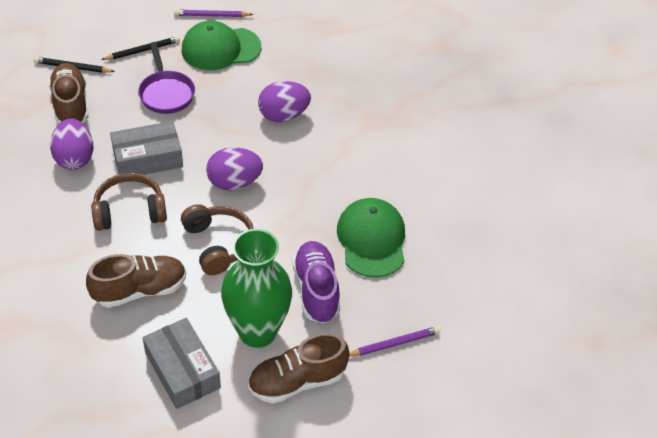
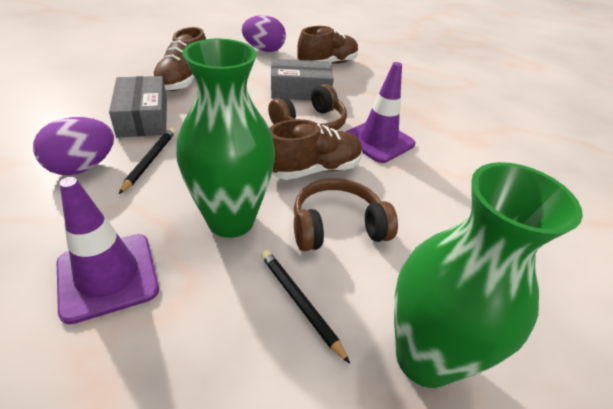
green cap: [182,21,261,70] [337,198,405,278] = 2 -> none = 0
green vase: [221,229,292,348] = 1 -> [176,39,275,238] [394,162,583,388] = 2
purple egg: [50,118,93,170] [206,147,263,190] [258,81,311,122] = 3 -> [33,117,114,175] [242,15,286,52] = 2
purple pan: [138,42,195,114] = 1 -> none = 0
purple pencil: [174,10,254,17] [349,326,440,356] = 2 -> none = 0
purple shoe: [292,241,340,323] = 1 -> none = 0
purple traffic cone: none = 0 -> [57,177,159,324] [345,62,416,163] = 2

